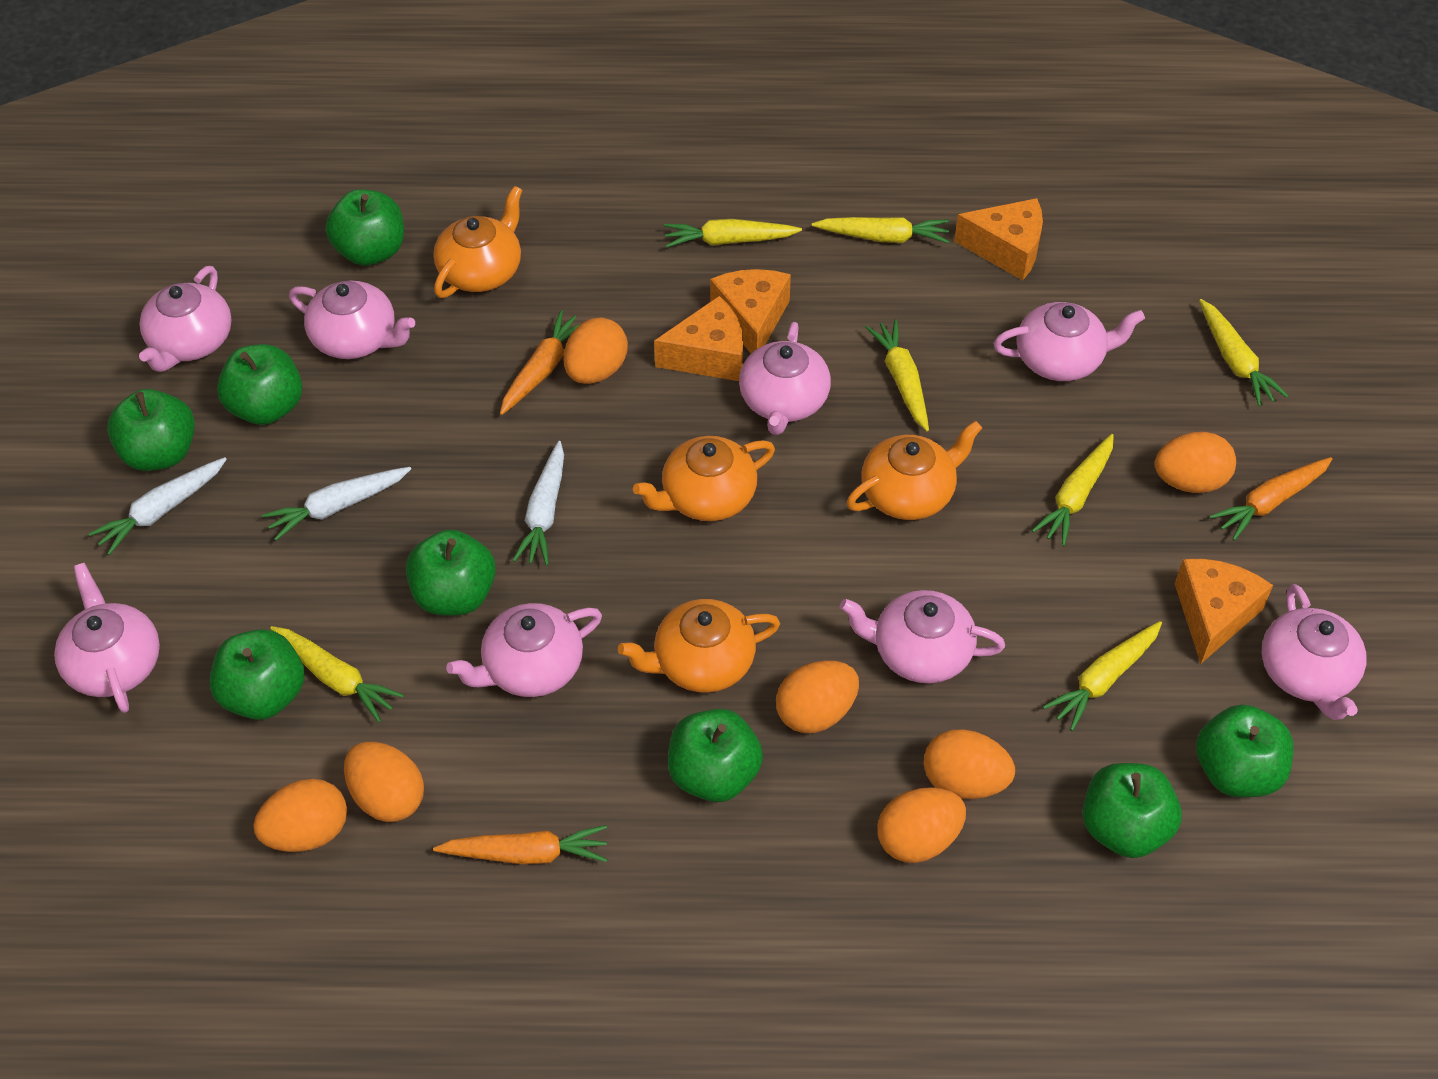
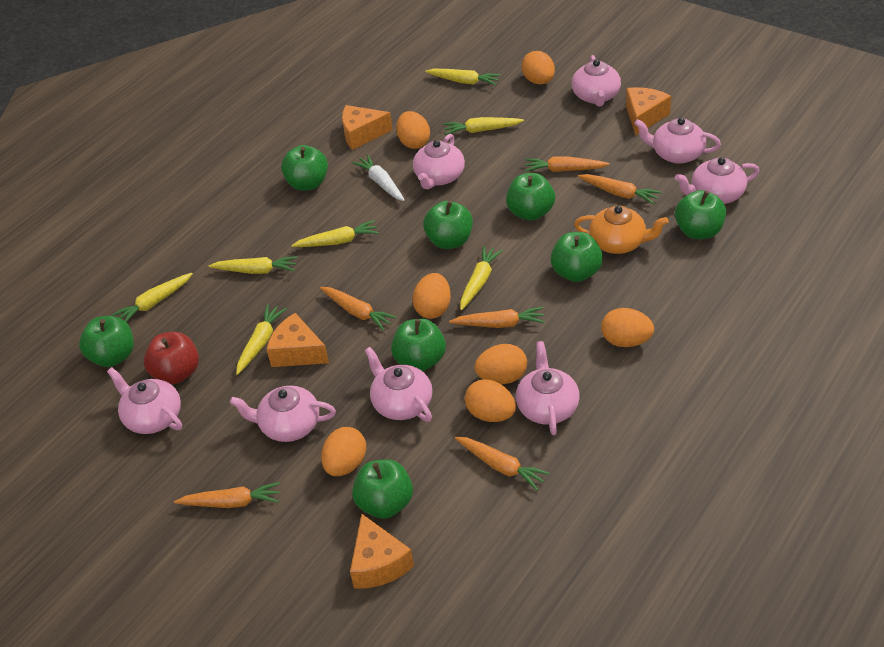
orange carrot: [433,825,607,865] [500,310,582,415] [1209,457,1332,541] = 3 -> [174,482,280,508] [320,287,397,331] [449,307,545,328] [455,437,550,491] [525,156,610,172] [578,174,661,205] = 6
orange teapot: [433,186,522,298] [618,599,780,693] [633,436,775,521] [846,420,982,520] = 4 -> [574,205,669,254] = 1
red apple: none = 0 -> [144,332,199,384] = 1
white carrot: [89,457,227,555] [262,467,411,540] [512,441,564,565] = 3 -> [352,155,405,201] = 1

